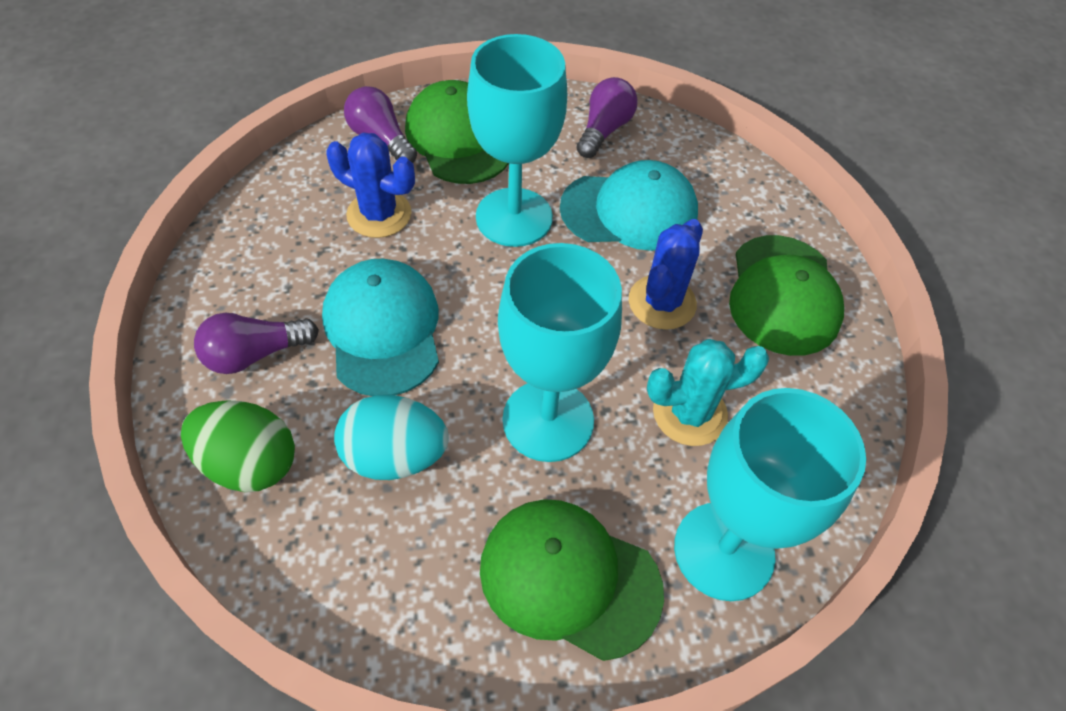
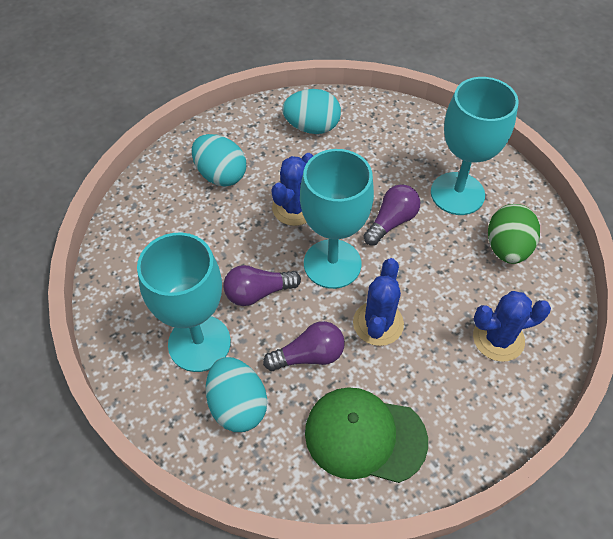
blue cactus: [326,133,415,238] [629,219,703,330] = 2 -> [271,153,313,226] [353,258,404,346] [473,291,551,362] = 3
green cap: [405,80,509,184] [480,499,664,661] [729,235,844,356] = 3 -> [305,387,428,483] = 1
turquoise cactus: [647,339,769,446] = 1 -> none = 0
turquoise cap: [322,259,439,396] [560,160,698,251] = 2 -> none = 0
turquoise egg: [334,395,449,480] = 1 -> [192,134,246,187] [206,357,267,432] [282,89,341,134] = 3

